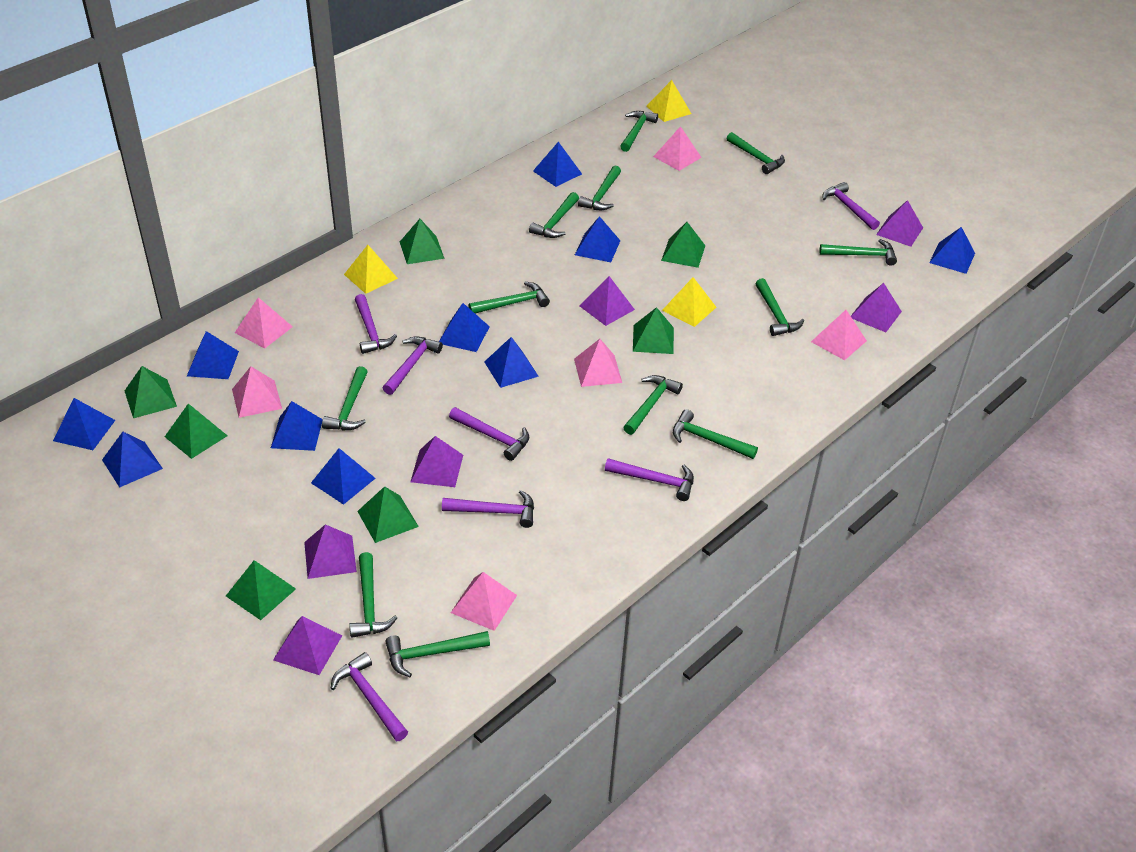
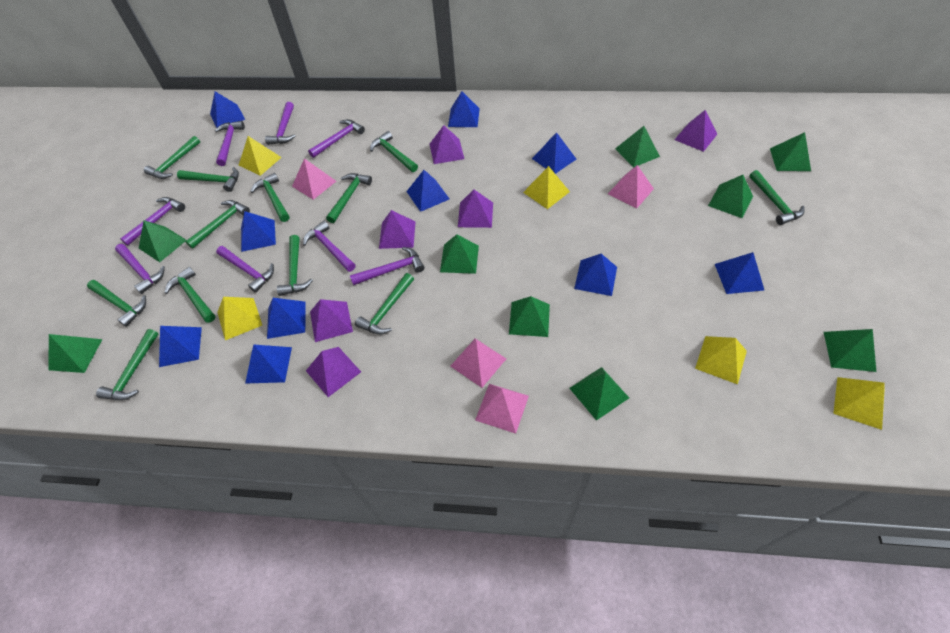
green pyramid: [125,366,177,418] [165,404,228,459] [226,560,296,620] [357,486,419,543] [400,219,445,264] [633,307,674,354] [661,222,705,268] = 7 -> [48,334,103,373] [139,220,186,262] [440,234,479,274] [509,296,550,337] [569,367,629,421] [615,126,660,168] [708,175,753,218] [770,132,811,171] [824,329,876,372] = 9
pink pyramid: [232,366,282,418] [235,297,293,348] [451,572,517,631] [574,339,622,387] [653,126,702,171] [811,310,867,360] = 6 -> [292,158,336,200] [451,339,506,388] [475,384,529,434] [608,165,654,208] = 4
purple hammer: [331,652,408,742] [355,294,397,354] [383,337,443,395] [442,490,534,528] [449,407,529,461] [605,458,694,501] [823,182,880,230] = 7 -> [115,244,165,294] [120,197,185,246] [215,121,245,166] [216,246,274,293] [265,102,295,145] [303,221,356,272] [308,119,365,158] [350,247,424,285] = 8
yellow pyramid: [344,245,398,294] [647,80,691,122] [662,277,717,327] = 3 -> [217,297,262,340] [239,136,282,176] [523,166,570,209] [695,336,747,384] [833,377,884,430] = 5

